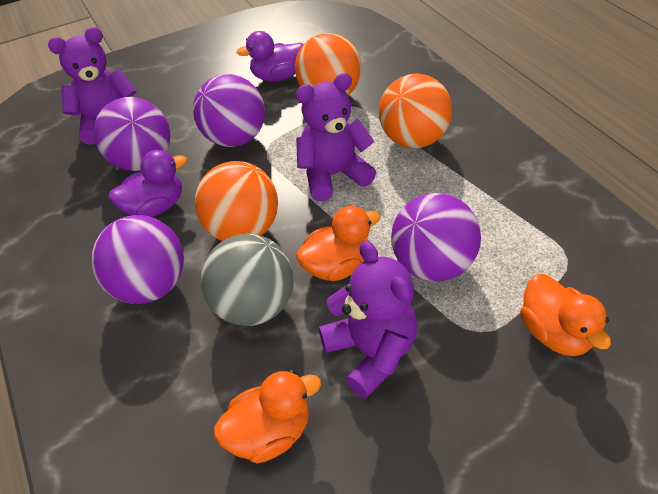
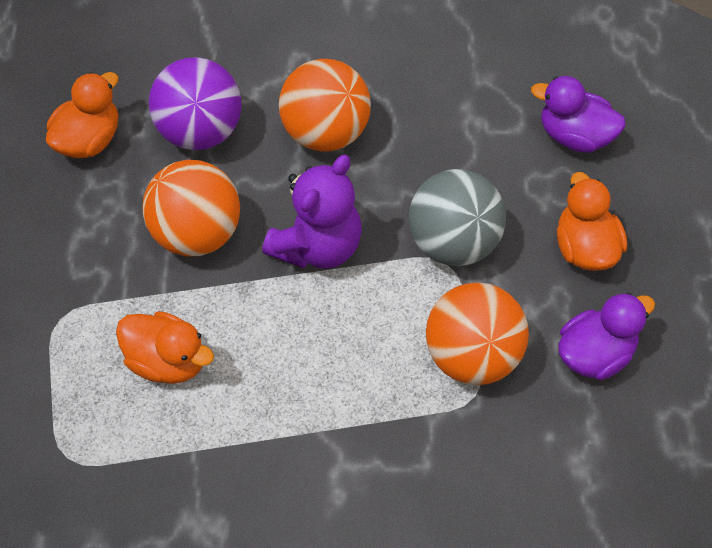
purple ball: [91,215,184,304] [94,97,170,171] [193,74,265,147] [391,193,481,282] = 4 -> [149,57,242,150] = 1
purple teddy bear: [48,27,137,145] [296,73,376,202] [319,241,417,399] = 3 -> [262,155,362,269] = 1

